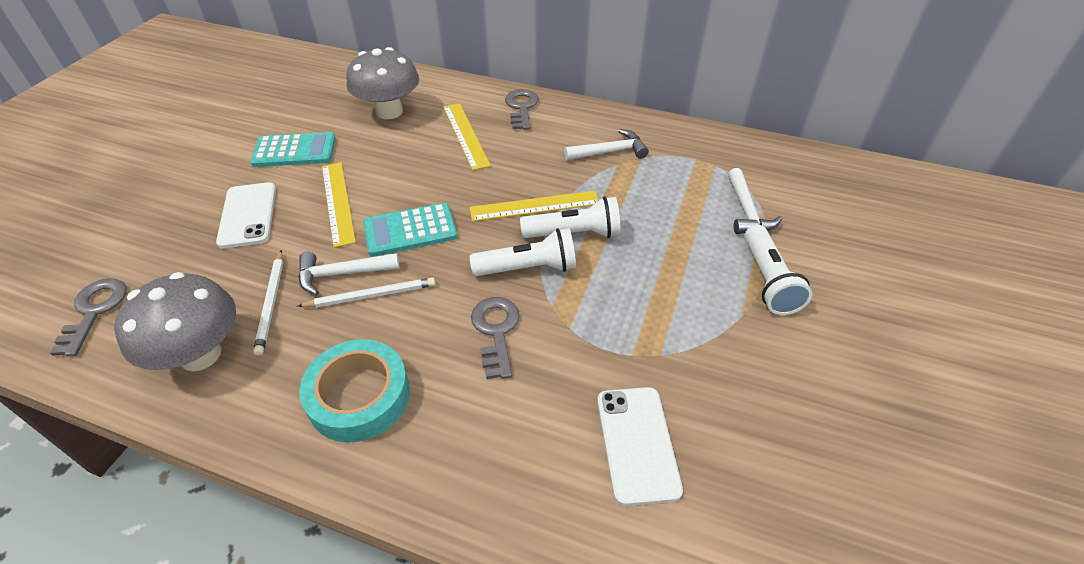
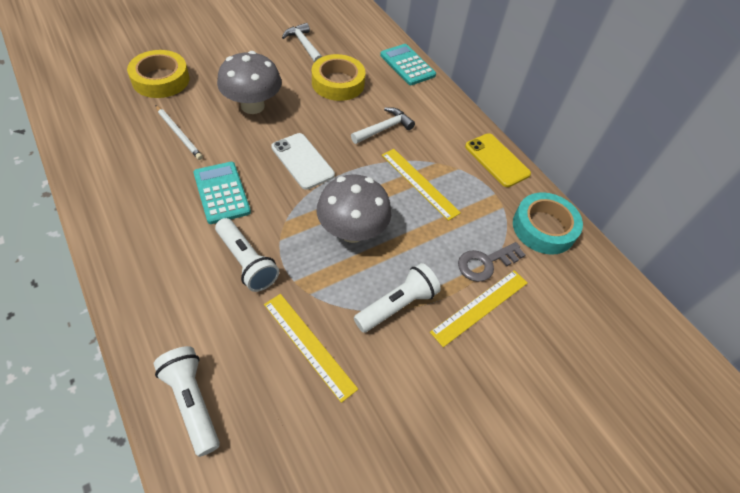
grey key: [50,278,127,357] [471,297,520,379] [505,89,539,130] = 3 -> [458,242,525,282] = 1
white hammer: [298,252,400,295] [564,129,649,160] [728,168,782,234] = 3 -> [282,23,322,62] [351,107,415,144] = 2
white pencil: [253,250,283,356] [297,277,435,307] = 2 -> [155,105,203,160] = 1
white phone: [216,182,276,248] [597,387,683,506] = 2 -> [271,133,335,190] = 1
yellow phone: none = 0 -> [465,133,531,187] = 1
yellow tape: none = 0 -> [127,50,189,98] [312,54,366,101] = 2

